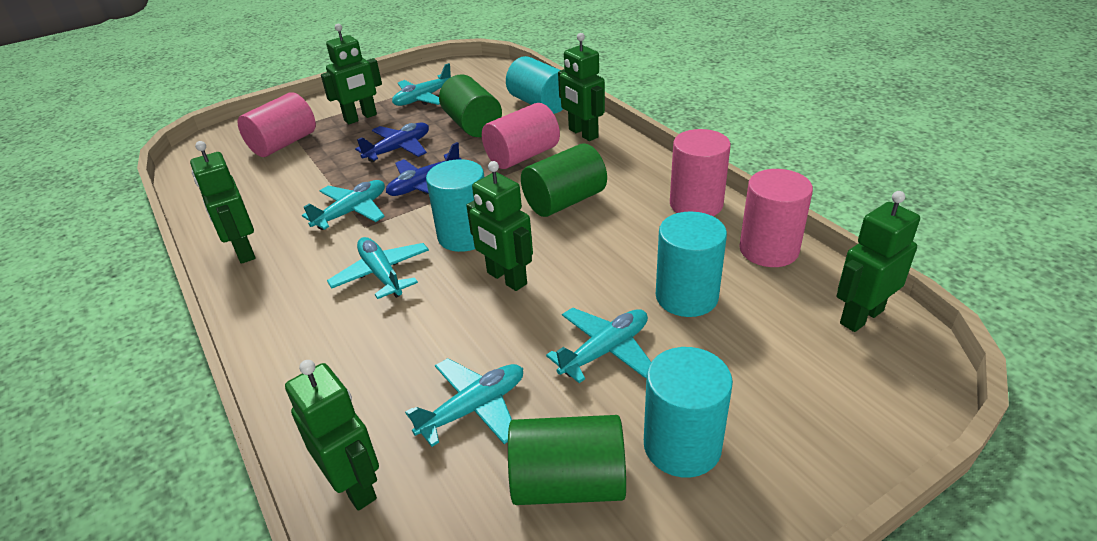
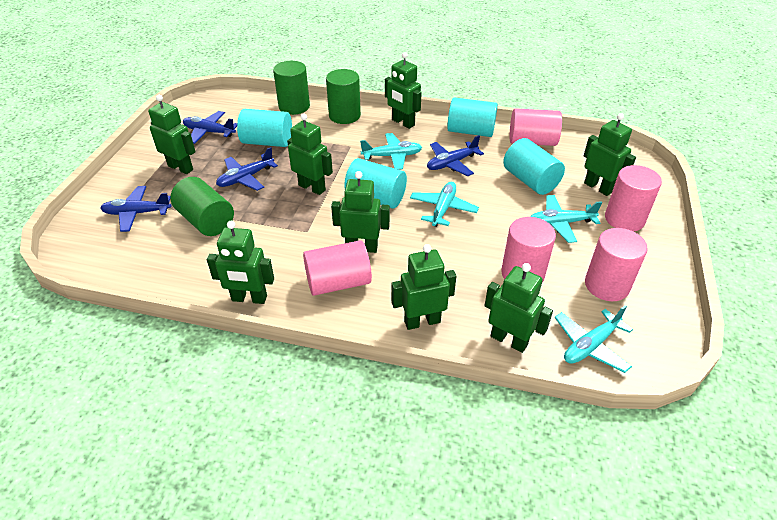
blue plane: [355,122,429,162] [386,142,461,196] = 2 -> [100,186,172,232] [183,111,237,144] [216,147,278,191] [427,135,484,176] = 4
green robot: [190,141,256,264] [285,360,379,511] [321,24,382,124] [466,161,533,291] [558,33,605,141] [837,191,920,332] = 6 -> [148,95,196,174] [207,221,274,304] [287,113,333,195] [331,171,390,253] [385,52,422,129] [391,244,456,330] [484,263,553,353] [584,113,636,196] = 8
pink cylinder: [237,92,316,157] [482,103,560,169] [670,129,731,216] [739,169,813,267] = 4 -> [303,240,372,296] [501,217,556,282] [510,108,562,146] [585,228,648,301] [605,165,662,232] = 5
turquoise plane: [302,180,385,230] [327,237,429,299] [392,63,451,106] [405,358,523,447] [546,307,651,383] = 5 -> [360,133,422,170] [410,182,479,227] [530,195,602,243] [555,305,633,373] = 4

